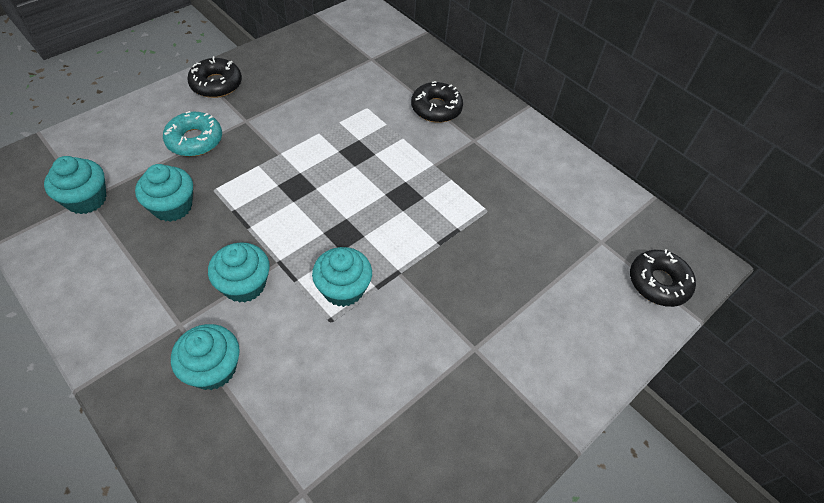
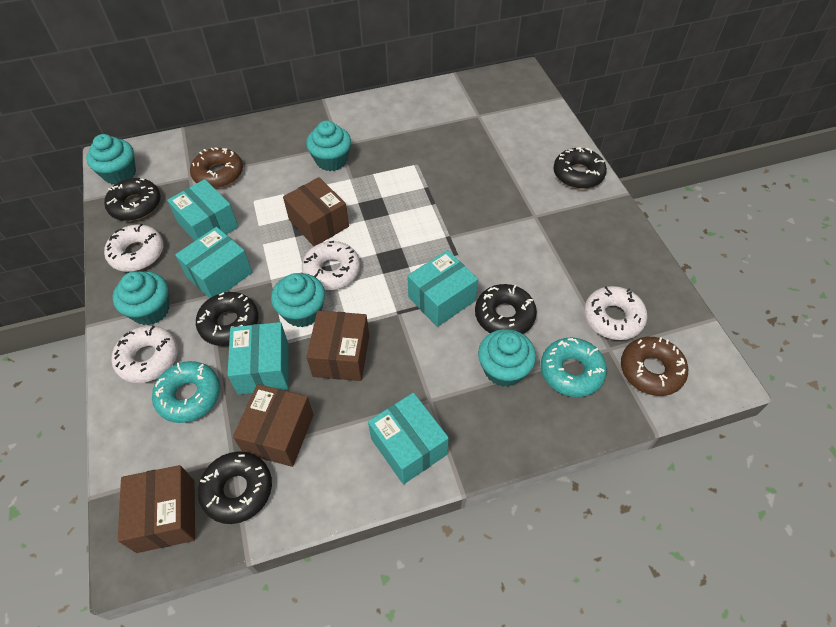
black donut: [187,56,242,98] [411,81,463,123] [630,249,696,307] = 3 -> [104,178,161,221] [196,292,258,346] [198,452,272,524] [475,284,537,334] [553,147,607,189] = 5
brown box: none = 0 -> [118,465,195,553] [233,384,314,467] [283,177,349,246] [306,310,369,381] = 4
brown donut: none = 0 -> [190,147,243,188] [621,337,688,396] = 2
turquoise box: none = 0 -> [167,179,238,241] [175,227,252,298] [228,322,289,395] [368,393,449,484] [407,250,478,327] = 5
turquoise donut: [163,111,222,157] = 1 -> [152,361,220,423] [541,338,607,397] = 2
white donut: none = 0 -> [104,224,164,272] [111,326,178,383] [302,241,360,290] [584,286,647,340] = 4

